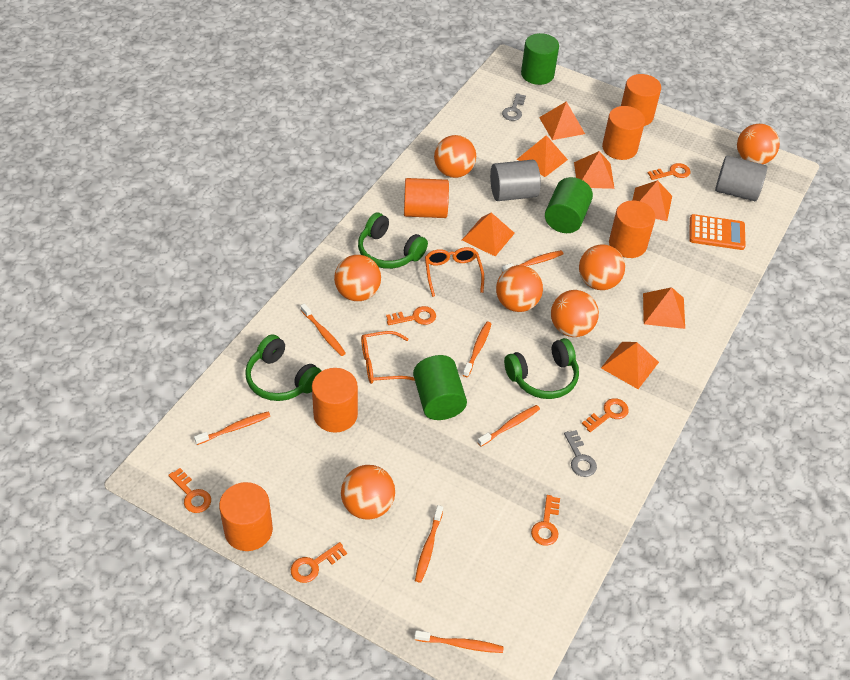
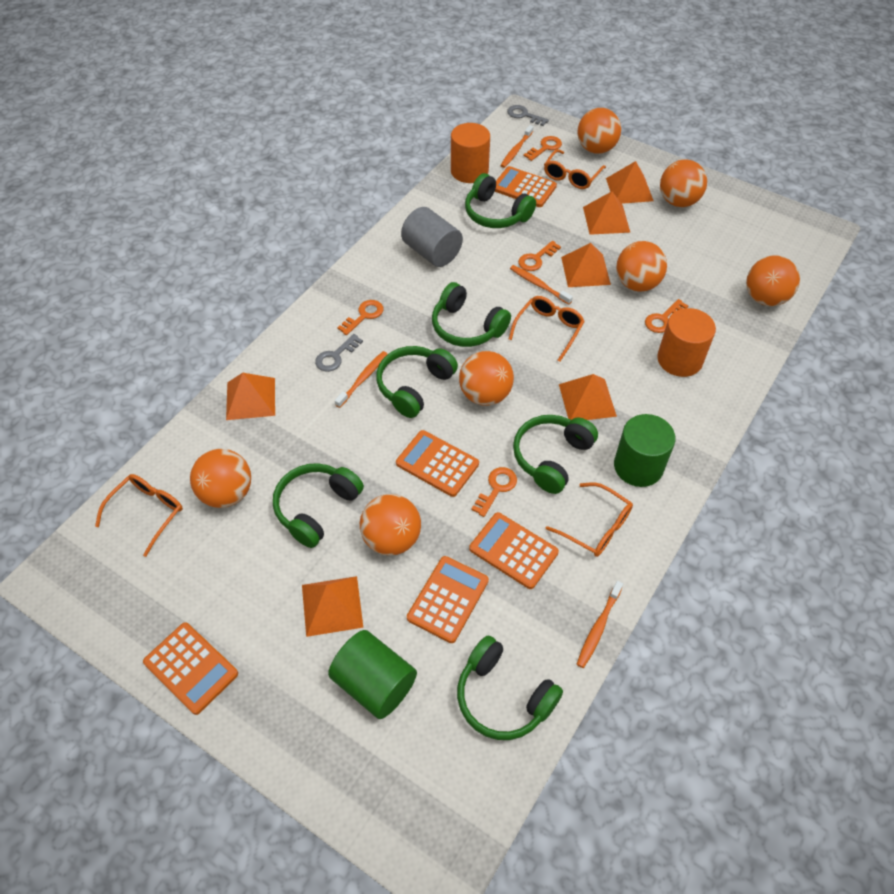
green cylinder: [413,355,467,420] [521,33,559,85] [545,177,593,233] = 3 -> [328,630,417,719] [614,414,676,487] = 2
green headphones: [245,334,322,401] [358,213,428,269] [504,338,579,399] = 3 -> [273,463,364,548] [376,346,458,418] [432,282,511,347] [457,635,563,740] [465,173,536,228] [513,415,598,494] = 6
grey cylinder: [490,160,541,201] [715,156,767,201] = 2 -> [401,207,463,267] = 1
orange calculator: [689,214,746,250] = 1 -> [143,622,238,715] [396,430,479,497] [407,556,489,643] [469,512,559,589] [495,166,557,207] = 5
orange cylinder: [219,482,273,551] [312,368,358,433] [404,178,449,218] [602,106,645,160] [609,201,656,258] [621,74,661,126] = 6 -> [451,123,490,183] [657,308,716,377] = 2
orange glasses: [361,331,415,384] [425,247,484,297] = 2 -> [95,474,183,557] [509,296,585,362] [544,149,606,189] [546,482,633,557] = 4
orange key: [168,468,211,513] [291,542,347,583] [386,306,436,325] [531,495,560,546] [582,398,629,432] [648,163,690,180] = 6 -> [337,300,383,335] [471,467,517,517] [518,241,561,271] [524,136,562,161] [645,299,688,333] = 5
orange pyramid: [462,213,515,256] [517,135,568,177] [539,101,585,140] [574,151,615,189] [601,342,659,389] [632,180,672,221] [643,287,685,329] = 7 -> [226,373,275,420] [302,576,363,637] [559,374,617,420] [561,243,611,287] [583,191,630,235] [606,161,653,204] = 6
orange toothbrush: [194,412,270,445] [301,303,346,356] [415,505,443,583] [415,630,504,653] [463,322,491,377] [477,405,540,446] [501,250,563,273] = 7 -> [335,351,388,408] [500,125,533,168] [510,265,573,305] [577,581,623,668] = 4

